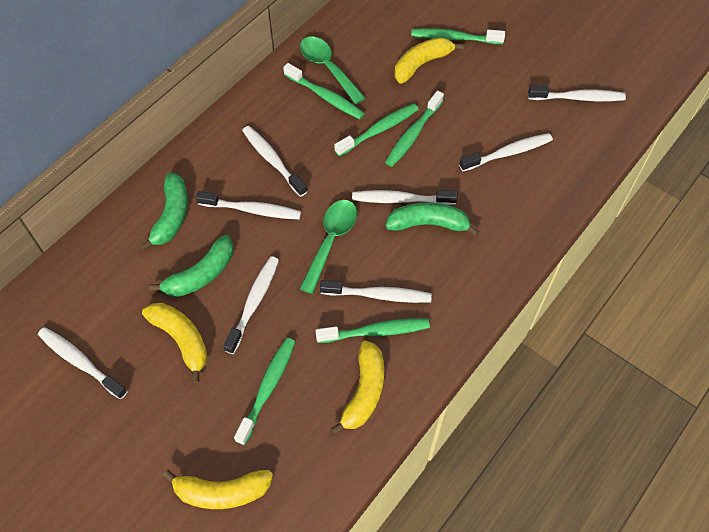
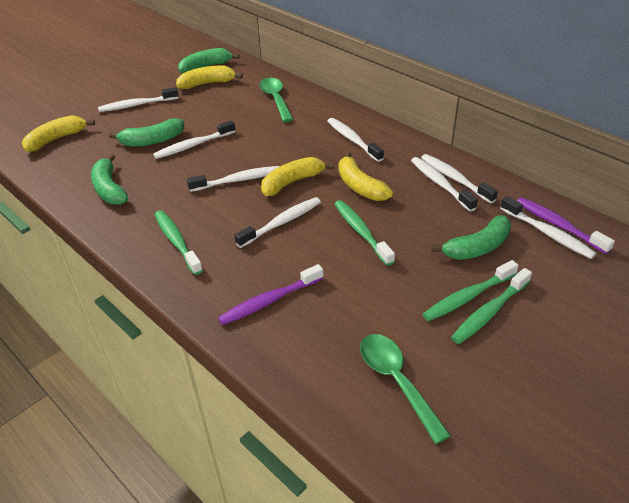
green banana: [140,173,188,251] [149,235,233,297] [385,202,479,236] = 3 -> [91,154,128,205] [109,118,184,146] [178,48,239,74] [431,215,511,260] = 4
green toothbrush: [234,338,295,445] [283,63,365,119] [316,319,430,343] [334,104,419,156] [385,91,444,167] [411,28,505,44] = 6 -> [154,210,203,275] [335,200,395,266] [422,260,519,321] [451,268,532,344] = 4
purple toothbrush: none = 0 -> [218,264,323,325] [517,197,615,254] = 2

